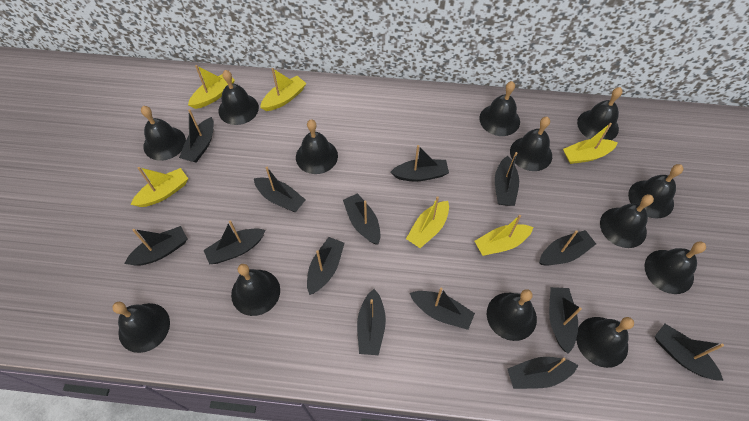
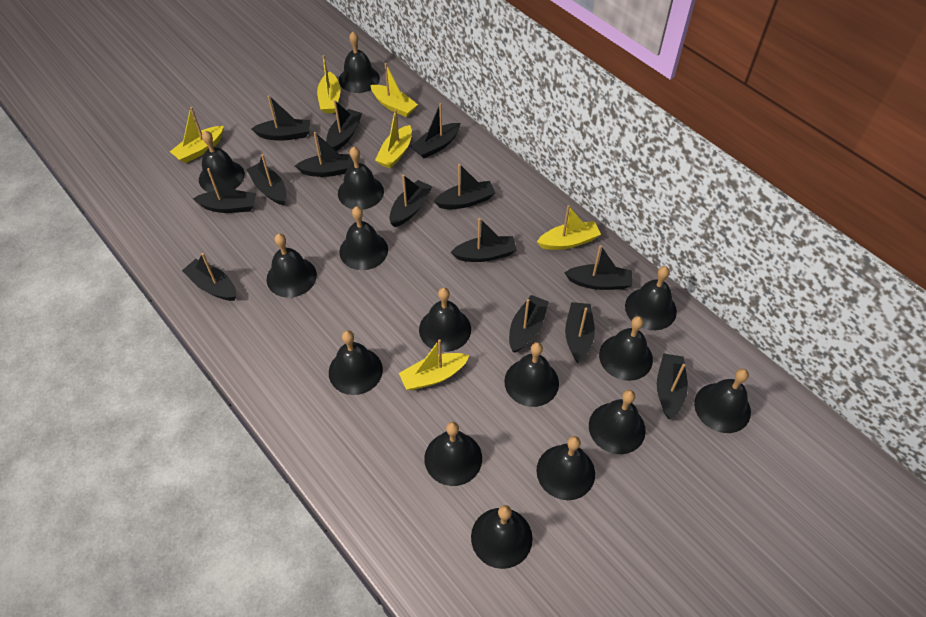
black bell: [112,302,170,353] [141,106,186,161] [218,70,259,125] [231,264,280,316] [296,120,338,174] [479,81,520,136] [487,289,537,341] [510,117,552,171] [576,317,634,368] [577,87,623,140] [600,194,654,248] [628,164,683,218] [644,241,706,294] = 13 -> [199,131,245,192] [266,234,317,298] [329,330,383,395] [338,146,384,210] [339,32,380,93] [339,206,388,270] [419,287,471,352] [424,422,482,486] [471,505,533,569] [504,342,559,407] [537,436,595,500] [589,390,646,454] [599,316,653,381] [625,266,677,330] [694,369,751,433] = 15

